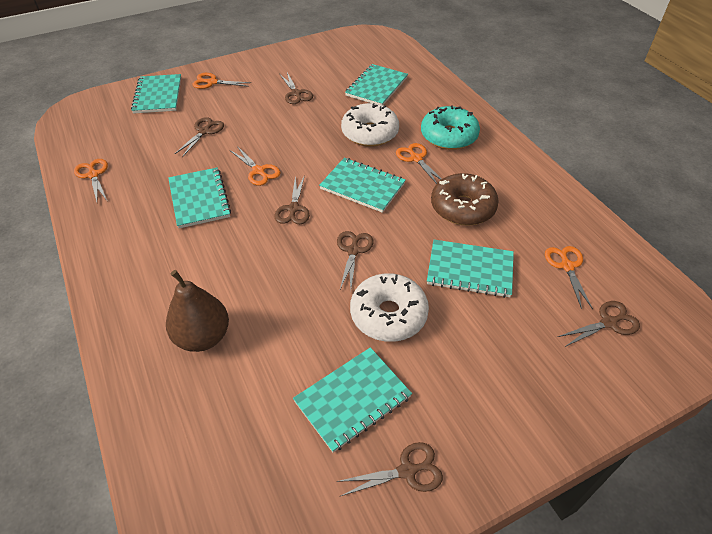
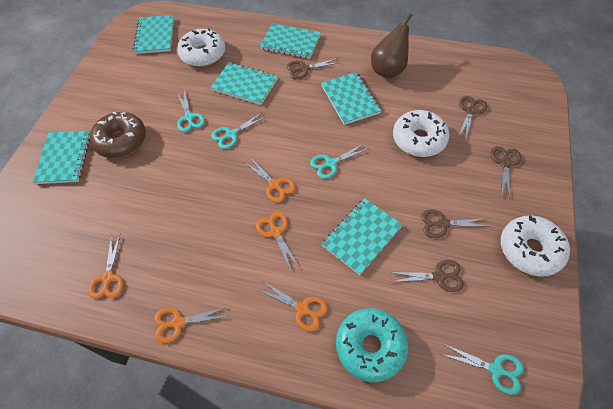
brown scissors: [175,117,224,157] [274,175,310,224] [280,73,313,104] [336,442,443,496] [337,231,373,289] [558,301,640,347] = 6 -> [287,58,340,79] [390,260,464,292] [421,209,489,238] [458,96,487,141] [491,146,521,198] = 5
turquoise scissors: none = 0 -> [177,91,205,132] [211,113,266,149] [310,144,368,179] [441,344,524,395] = 4
white donut: [341,103,399,147] [350,273,429,342] = 2 -> [177,28,225,67] [393,110,449,157] [501,215,570,277] = 3

